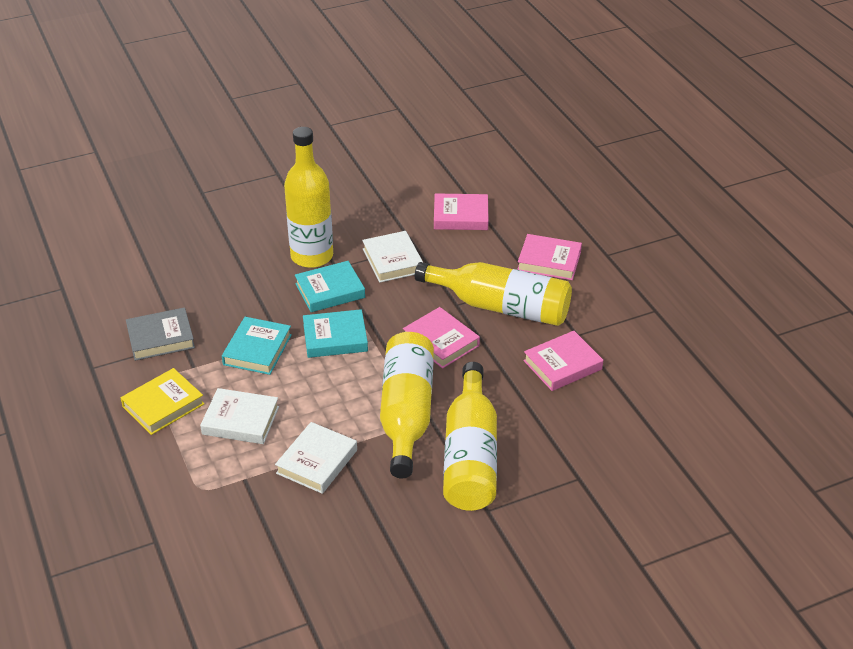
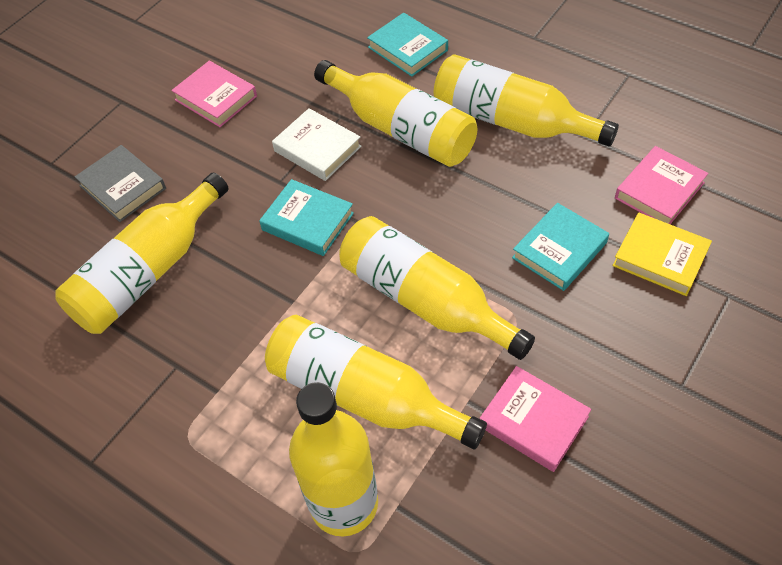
pink book: [403,307,480,369] [434,193,489,230] [517,234,582,280] [523,331,603,391] = 4 -> [171,61,257,127] [479,366,591,472] [615,146,708,224] = 3
white book: [200,388,279,444] [275,422,357,494] [362,231,423,283] = 3 -> [272,108,361,181] = 1
yellow bottle: [284,127,333,268] [380,332,434,479] [415,262,572,326] [443,362,497,511] = 4 -> [55,173,228,334] [265,315,487,449] [289,382,378,536] [314,60,477,167] [339,216,535,360] [434,54,619,147] = 6

